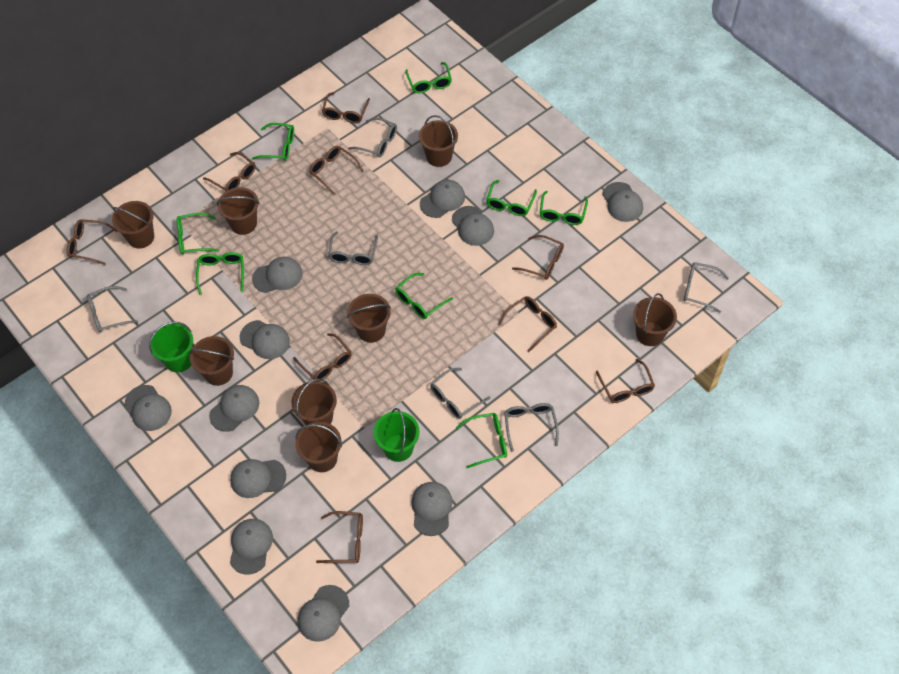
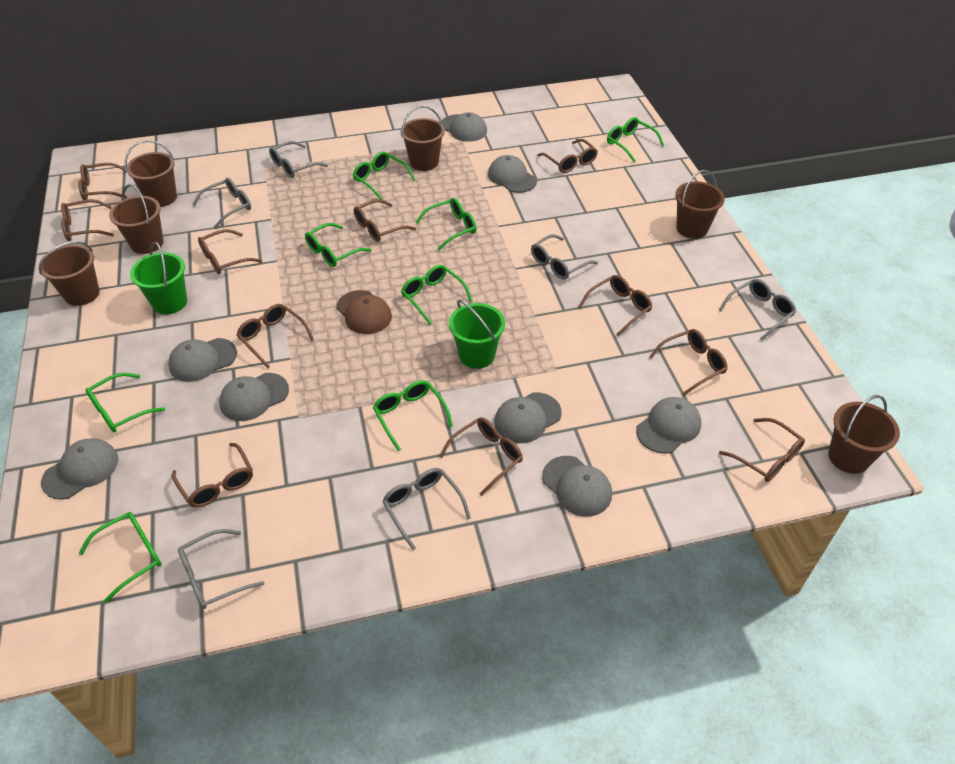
brown bucket: [112,201,154,248] [189,336,234,386] [217,187,259,235] [292,379,337,425] [295,422,342,472] [347,294,391,343] [419,115,458,167] [633,293,677,346] = 8 -> [38,241,100,306] [109,184,163,254] [125,140,177,207] [400,106,445,171] [675,170,725,239] [828,395,900,474] = 6
brown cap: none = 0 -> [336,290,392,334] = 1
brown glasses: [67,219,117,265] [203,152,256,191] [293,333,352,380] [309,146,364,195] [316,511,363,563] [322,92,370,123] [498,296,557,352] [512,235,564,280] [596,359,655,403] = 9 -> [61,199,114,241] [78,163,127,200] [172,443,253,507] [198,229,262,274] [237,304,314,368] [354,199,416,242] [439,417,523,496] [537,139,598,173] [579,275,653,336] [649,329,728,395] [719,418,805,482] = 11
grey cap: [125,385,172,431] [209,385,259,432] [230,459,286,498] [230,519,273,575] [240,320,290,359] [252,257,303,293] [298,585,349,642] [411,482,453,536] [420,180,465,218] [452,206,494,246] [602,182,643,222] = 11 -> [41,438,118,500] [168,338,237,382] [219,373,289,421] [442,112,487,142] [488,155,537,193] [494,392,562,443] [542,456,612,517] [636,397,701,454] = 8

